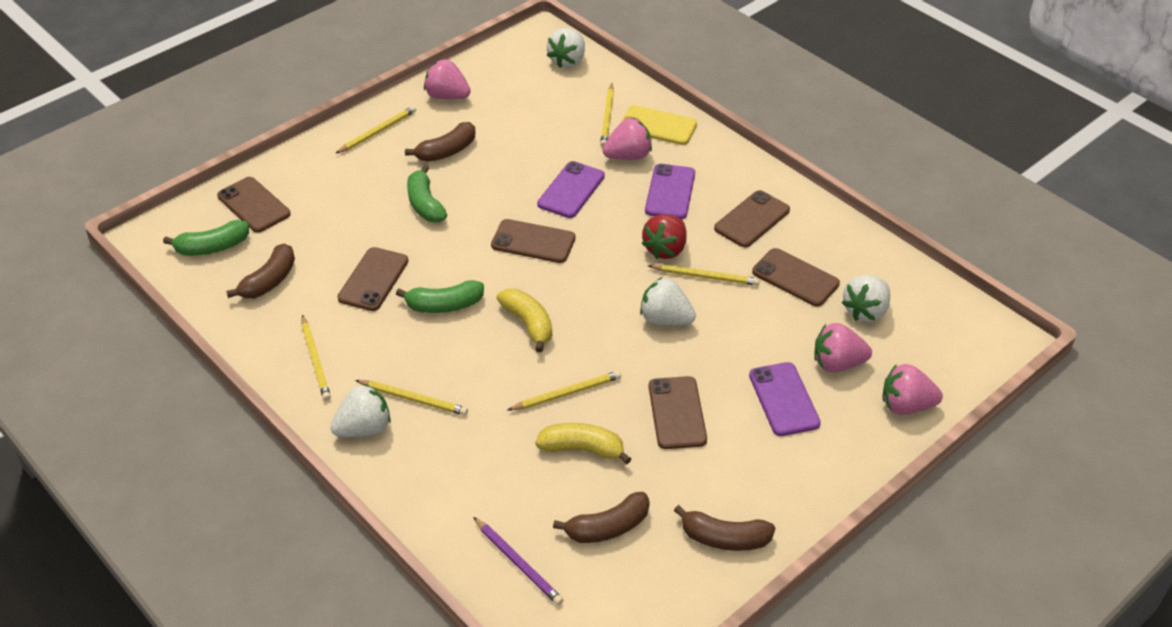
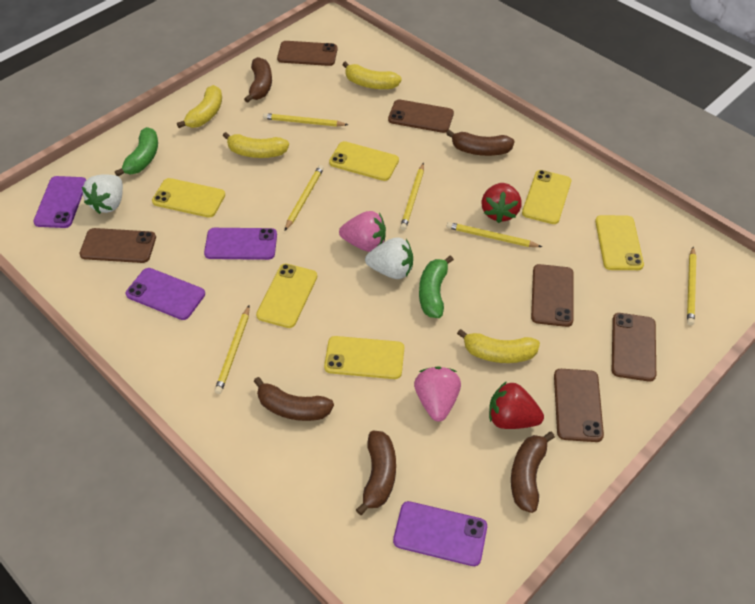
brown banana: [226,244,295,299] [405,122,475,162] [553,492,650,543] [674,505,775,551] = 4 -> [244,57,272,103] [254,377,334,421] [356,430,396,515] [446,130,515,156] [511,432,555,513] = 5
green banana: [163,220,249,256] [396,280,484,313] [407,165,447,222] = 3 -> [115,127,158,176] [419,255,454,318] = 2
pink strawberry: [424,59,471,100] [603,118,652,160] [814,323,872,372] [883,364,943,415] = 4 -> [339,211,386,252] [414,366,461,421] = 2
purple pencil: [473,517,563,605] = 1 -> none = 0
purple phone: [537,161,605,218] [645,164,695,219] [749,362,821,436] = 3 -> [33,176,86,228] [126,268,205,320] [204,228,277,260] [393,501,487,566] = 4
red strawberry: [642,214,687,259] = 1 -> [481,183,521,223] [489,381,544,429] = 2
white strawberry: [330,384,391,437] [547,28,585,68] [640,277,696,325] [842,275,890,322] = 4 -> [82,174,123,214] [365,237,413,279] = 2
yellow banana: [497,289,552,352] [535,423,631,464] = 2 -> [177,85,222,128] [223,132,289,158] [342,61,402,89] [457,329,540,363] = 4
yellow phone: [621,105,697,145] = 1 -> [152,178,225,218] [256,264,317,328] [324,336,404,379] [329,141,399,181] [522,170,571,224] [595,215,644,270] = 6

